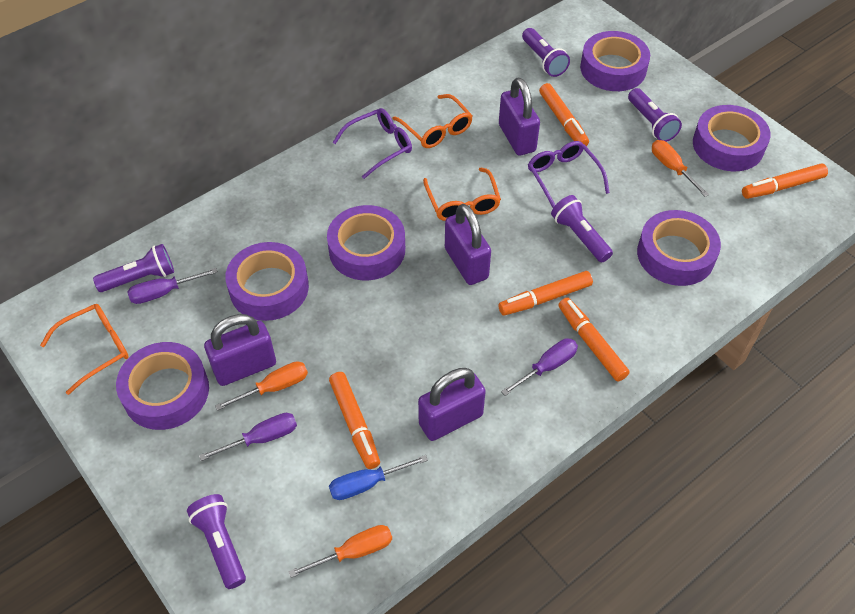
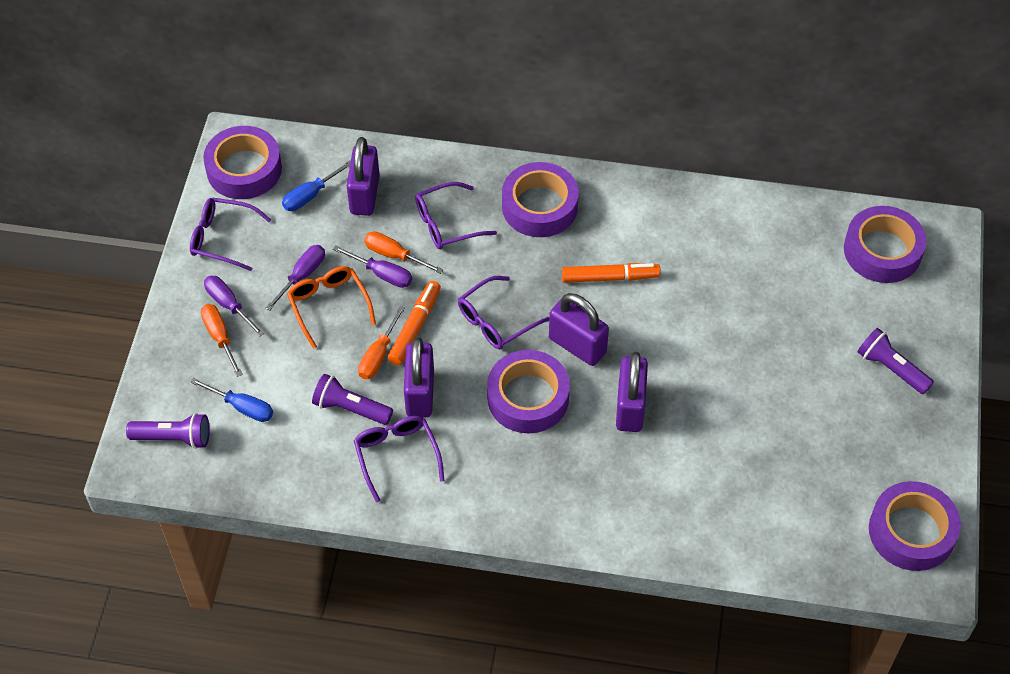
blue screwdriver: [329,455,428,500] = 1 -> [190,378,273,422] [282,160,351,211] = 2
orange glasses: [40,304,129,395] [392,94,473,148] [423,168,501,221] = 3 -> [287,266,376,349] = 1
orange marker: [329,372,380,469] [498,271,593,316] [539,83,589,146] [558,298,630,382] [742,163,828,199] = 5 -> [388,281,441,366] [562,263,660,283] = 2
purple flashlight: [93,244,174,292] [187,494,246,589] [522,28,570,77] [551,195,613,262] [628,88,682,142] = 5 -> [126,413,210,449] [312,374,393,425] [858,328,934,394] = 3
purple glasses: [333,108,412,179] [528,141,610,208] = 2 -> [190,198,271,271] [354,416,445,503] [415,182,497,249] [458,276,549,350] = 4
purple tape: [116,342,209,430] [225,242,309,321] [327,205,405,280] [580,31,650,91] [637,210,721,286] [693,105,771,171] = 6 -> [203,126,282,199] [487,350,570,433] [502,162,579,237] [844,206,926,283] [869,481,961,571] = 5

